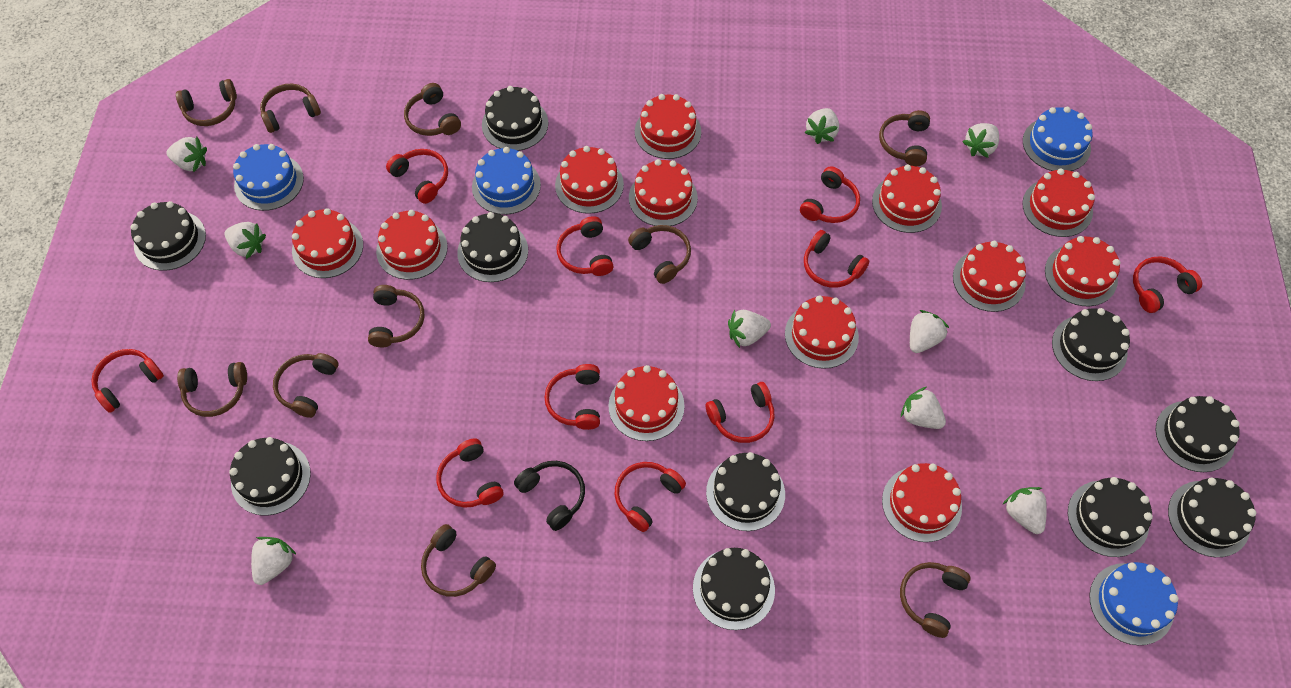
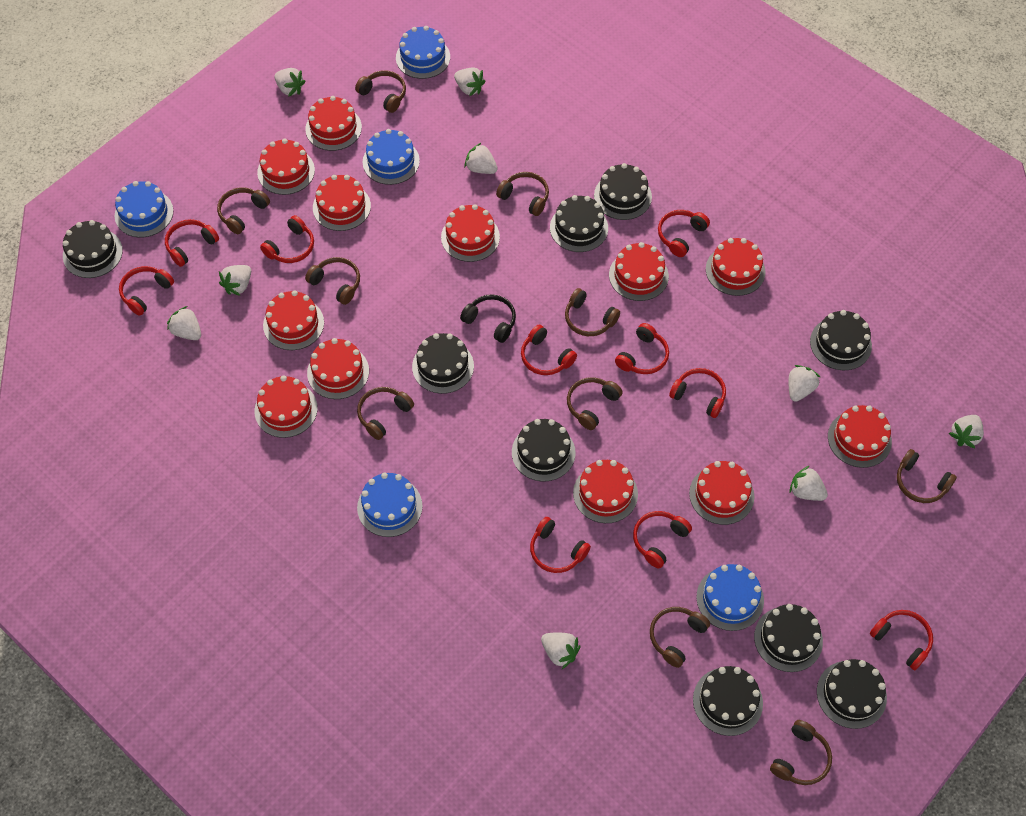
black cake: [131,201,206,271] [229,437,311,516] [457,212,528,282] [482,86,548,151] [693,548,775,630] [706,452,785,531] [1052,308,1130,381] [1068,477,1153,557] [1156,396,1240,472] [1168,478,1256,557] = 10 -> [62,220,123,278] [412,333,474,394] [512,419,576,481] [550,195,608,252] [594,163,652,220] [693,666,763,736] [754,604,823,672] [810,310,872,370] [817,659,887,729] = 9
blue cake: [233,144,304,211] [472,147,541,215] [1023,107,1093,171] [1089,562,1179,645] = 4 -> [115,181,174,238] [357,473,422,537] [363,129,420,185] [396,26,450,79] [696,564,764,631] = 5

